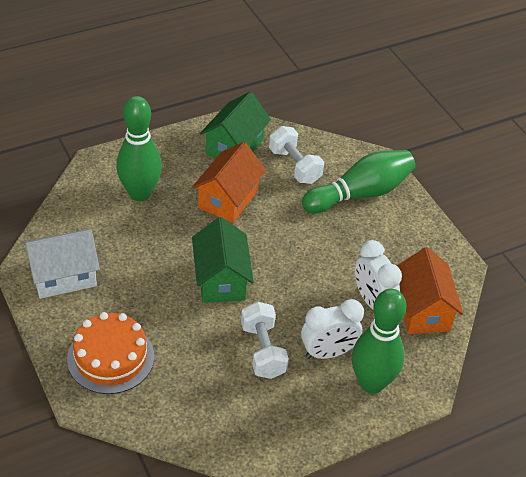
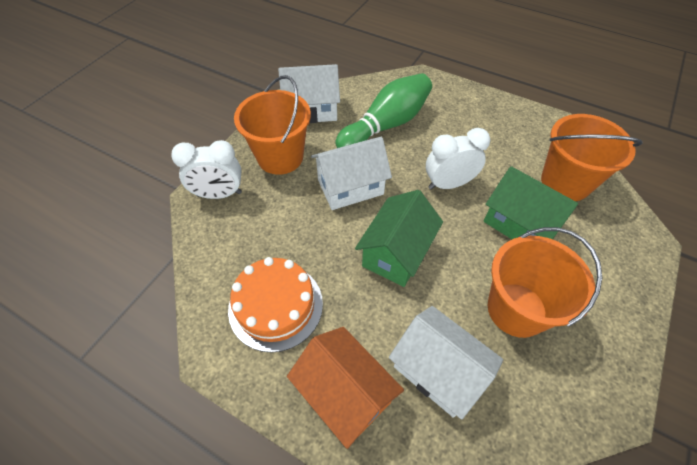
green bowling pin: [116,96,162,202] [302,150,415,214] [352,288,407,394] = 3 -> [336,73,432,148] = 1
orange bucket: none = 0 -> [234,75,311,175] [488,227,602,338] [541,114,643,201] = 3
orange house: [192,142,266,223] [397,247,464,334] = 2 -> [287,327,404,449] = 1
white dumbbell: [241,301,289,379] [269,126,324,184] = 2 -> none = 0
white house: [23,229,100,299] = 1 -> [278,64,340,123] [311,137,392,210] [389,306,503,420] = 3

